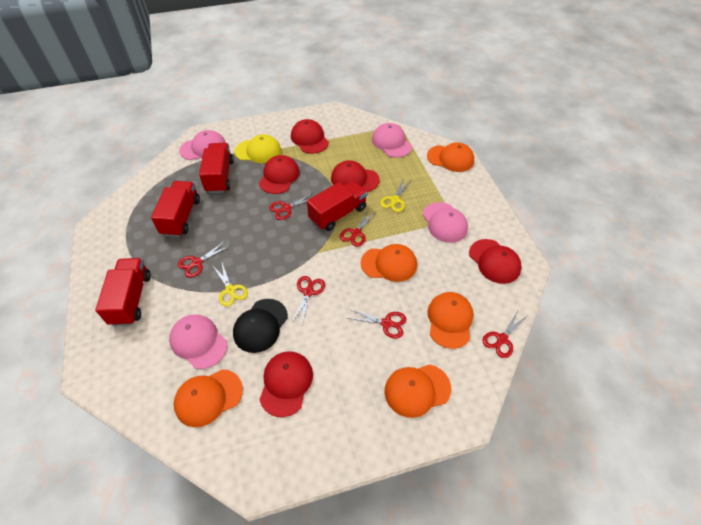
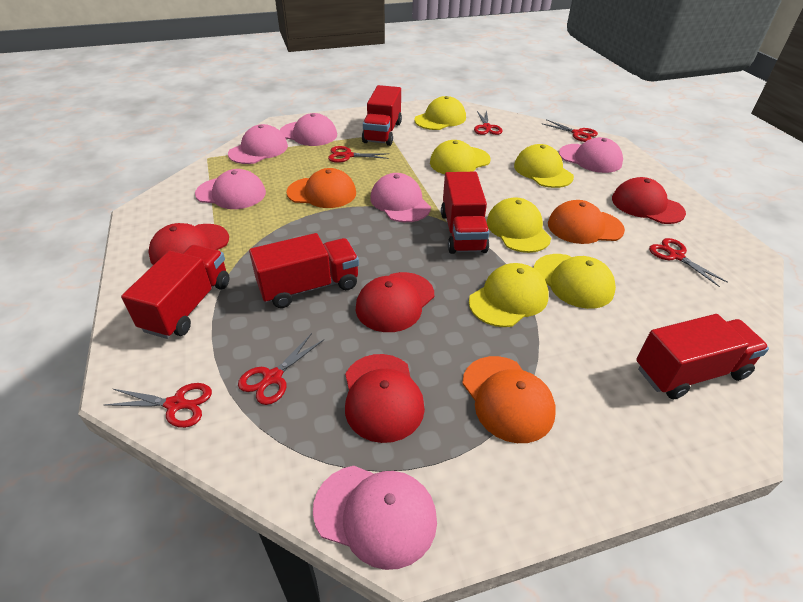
black cap: [233,299,288,353] = 1 -> none = 0
orange cap: [174,369,243,427] [361,244,417,282] [384,364,451,418] [427,142,474,172] [428,292,474,349] = 5 -> [286,168,356,208] [462,356,556,443] [548,200,625,244] = 3
pink cap: [169,314,227,369] [179,130,226,160] [372,123,412,158] [423,202,468,243] = 4 -> [195,169,266,209] [228,124,288,164] [280,113,337,146] [313,466,437,570] [370,173,431,222] [559,137,623,173] = 6
red cap: [259,155,300,194] [259,351,313,417] [291,119,329,154] [331,160,380,192] [469,239,522,284] = 5 -> [148,223,229,265] [345,354,425,443] [356,272,434,332] [612,177,686,224] = 4
red truck: [95,258,151,326] [151,181,200,237] [199,143,234,193] [307,181,367,231] = 4 -> [121,245,230,339] [249,233,359,308] [362,85,402,146] [441,172,489,254] [636,314,769,399] = 5
yellow cap: [234,134,281,163] = 1 -> [414,96,466,130] [430,140,491,174] [469,263,549,327] [487,197,551,253] [514,144,574,188] [534,254,616,309] = 6
yellow scissors: [212,261,248,306] [380,179,412,212] = 2 -> none = 0

